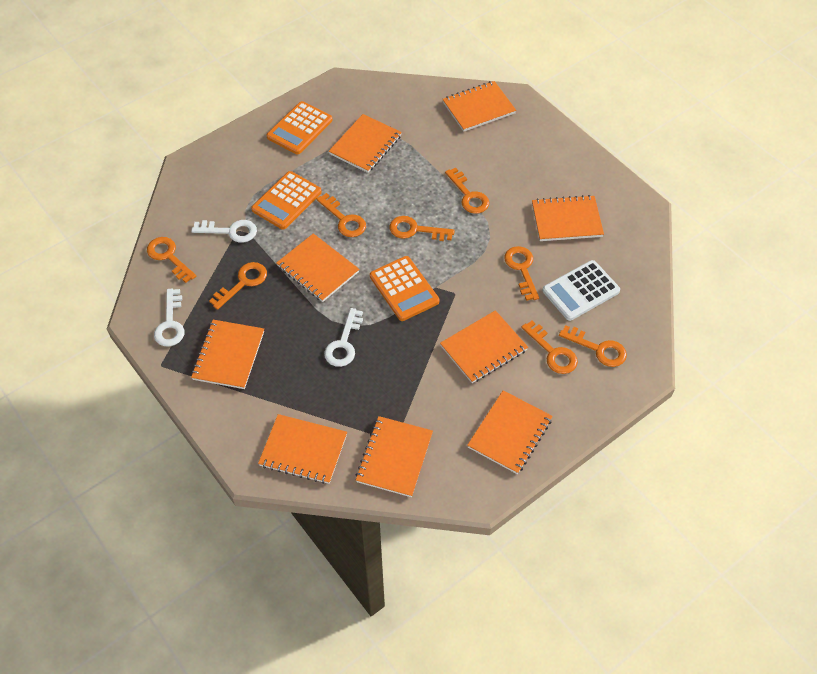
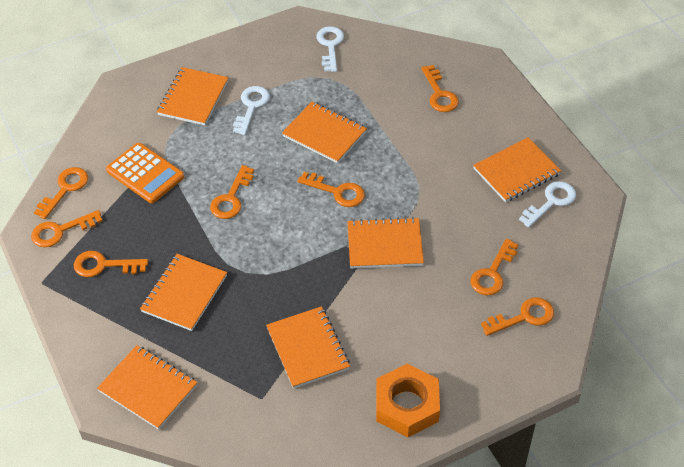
orange calculator: [251,171,322,230] [267,101,333,154] [370,256,439,321] = 3 -> [106,143,184,203] = 1
orange notebook: [191,320,264,389] [258,414,347,484] [276,233,359,302] [329,114,402,173] [356,416,433,497] [440,310,528,383] [443,81,516,132] [467,390,553,474] [532,195,604,241] = 9 -> [97,345,198,430] [140,254,227,331] [157,67,229,125] [266,306,350,389] [282,102,367,164] [347,217,424,269] [473,137,561,202] = 7
orange nut: none = 0 -> [376,363,440,437] = 1
white calculator: [542,260,620,321] = 1 -> none = 0

